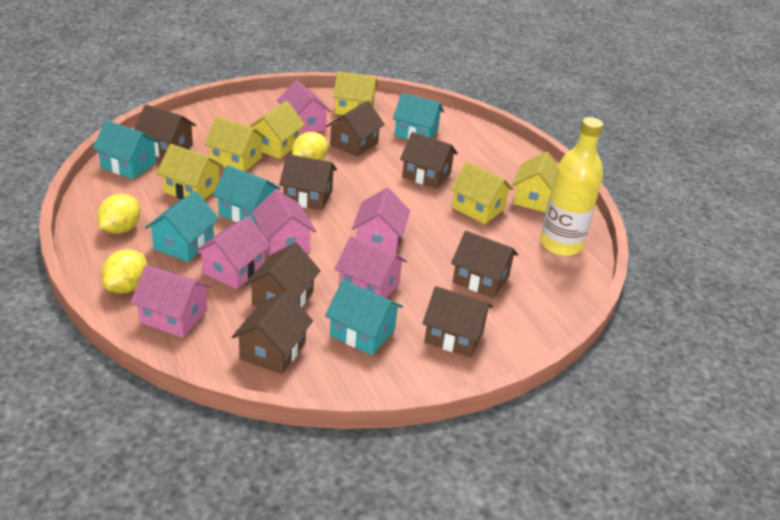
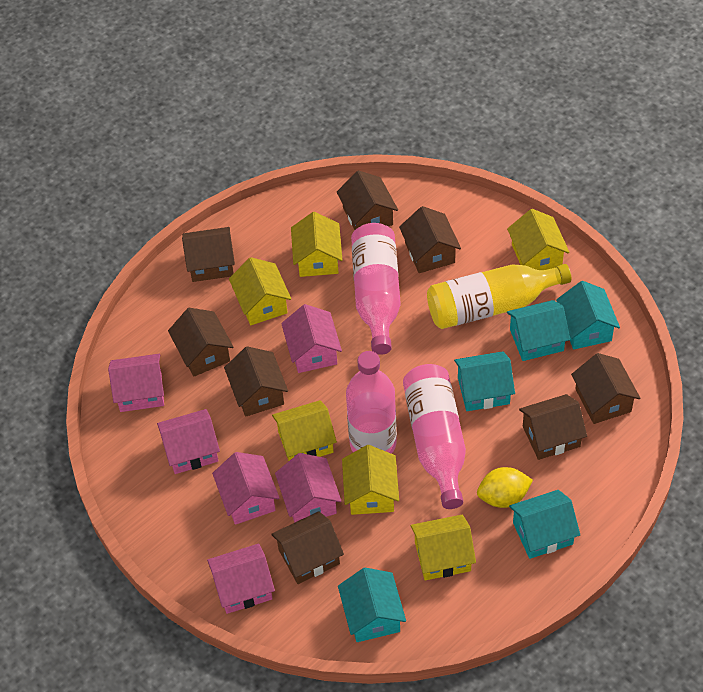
pink bottle: none = 0 -> [346,351,397,454] [351,223,401,355] [403,364,466,509] = 3
yellow lemon: [97,194,141,234] [101,249,148,293] [292,132,328,160] = 3 -> [477,467,533,508] = 1

